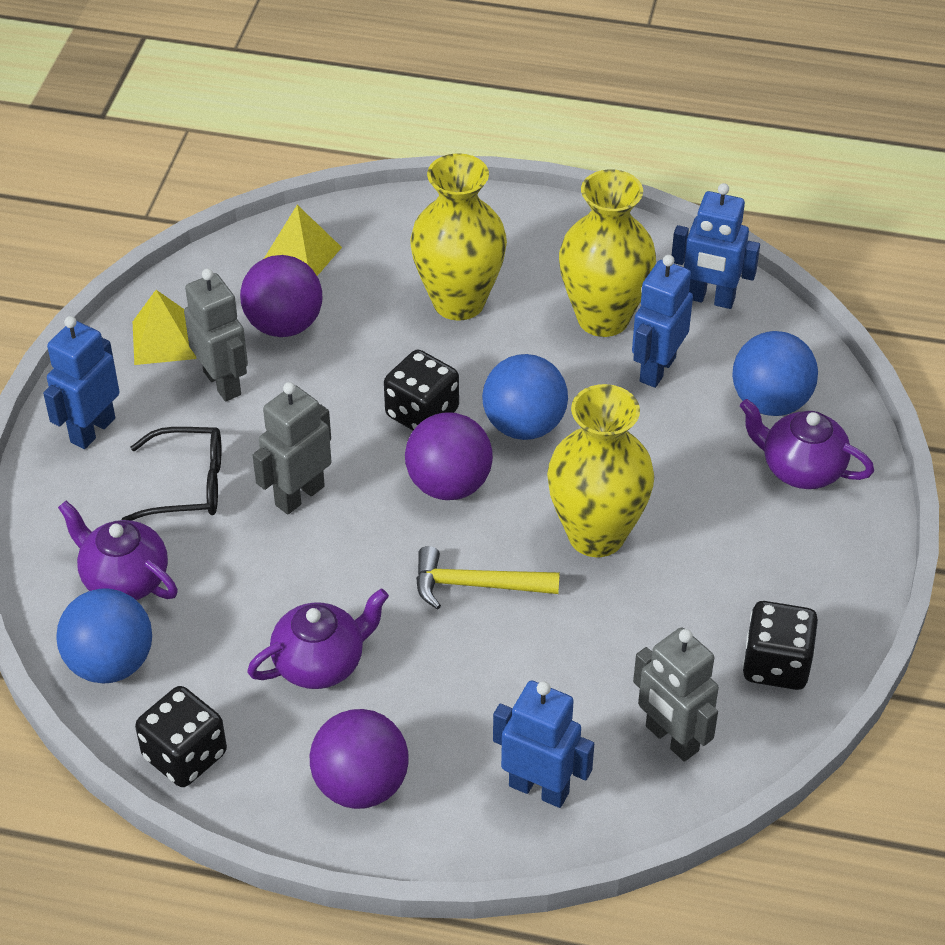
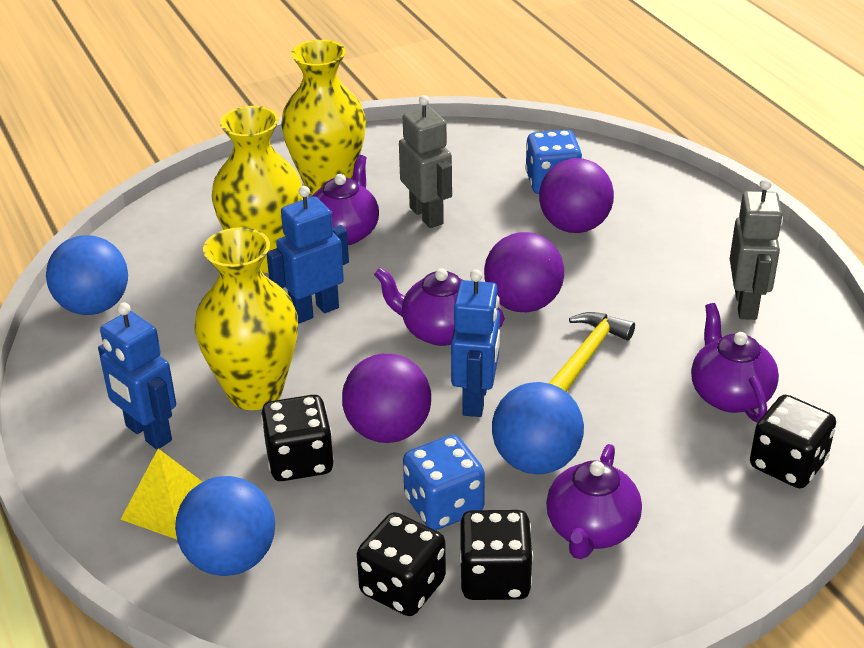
black dice: [135,686,227,787] [384,350,459,430] [742,601,818,690] = 3 -> [261,395,334,481] [357,512,446,616] [459,510,533,600] [750,395,836,488] = 4
black glasses: [122,427,221,520] = 1 -> none = 0
blue dice: none = 0 -> [403,435,485,530] [525,130,582,194] = 2
blue robot: [43,316,120,449] [493,680,594,808] [632,255,693,388] [672,183,760,309] = 4 -> [98,302,176,450] [267,186,349,324] [451,269,500,417] = 3
grey robot: [184,269,248,401] [253,382,332,514] [633,627,719,762] = 3 -> [399,95,452,228] [730,179,783,320] = 2
purple teapot: [58,501,178,600] [247,589,389,689] [740,399,874,489] = 3 -> [312,155,379,245] [374,268,505,346] [546,444,642,559] [691,303,779,423] = 4
yellow pyramid: [132,290,196,365] [264,205,342,276] = 2 -> [120,449,202,539] = 1

